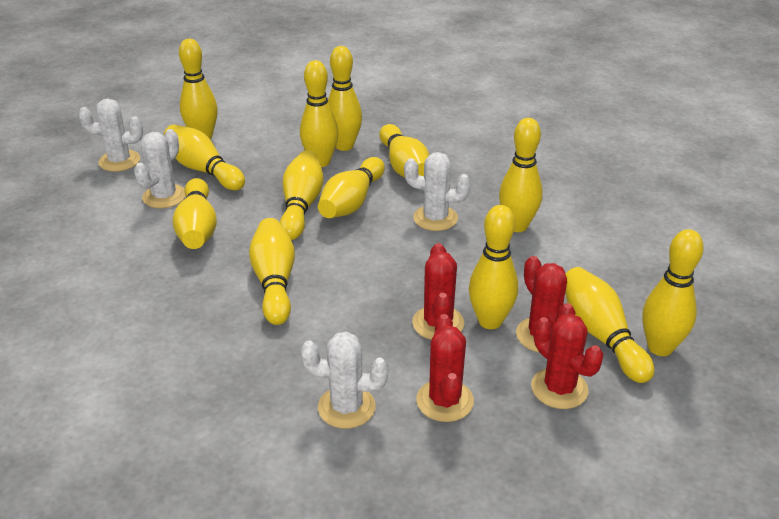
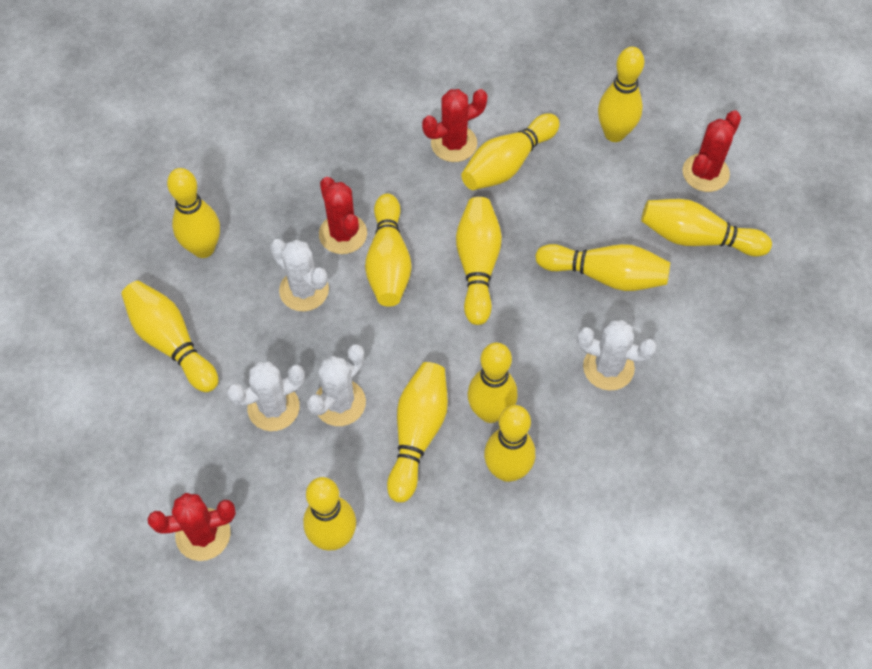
yellow bowling pin: [164,125,245,190] [172,178,217,249] [179,39,218,140] [249,218,295,325] [280,150,323,240] [300,60,338,167] [318,157,385,218] [328,46,362,151] [379,124,429,178] [469,205,518,329] [499,118,542,232] [565,267,654,383] [642,229,704,356] = 13 -> [121,281,218,392] [167,168,220,258] [303,477,356,551] [365,194,412,307] [387,362,448,502] [456,197,502,325] [461,114,560,190] [467,343,518,423] [484,405,535,482] [535,244,670,291] [598,47,644,142] [641,199,772,256] = 12

